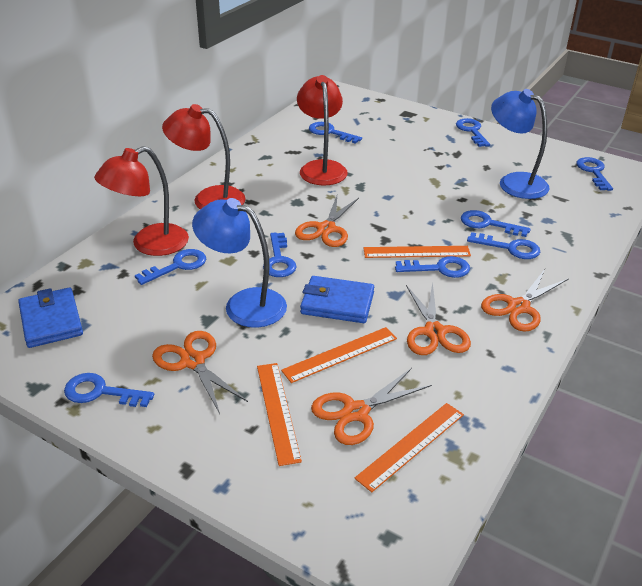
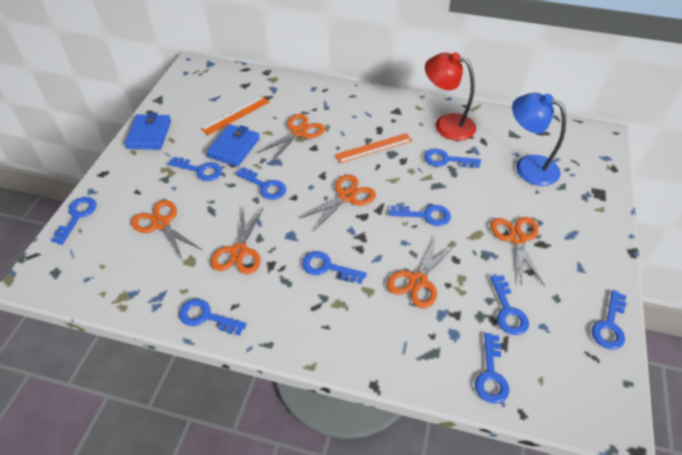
blue key: [64,373,154,407] [135,249,206,285] [263,232,296,277] [309,122,362,144] [395,256,470,278] [456,118,490,147] [461,210,531,237] [467,232,540,259] [576,157,613,191] = 9 -> [51,197,97,245] [168,157,222,181] [179,299,247,336] [236,167,286,200] [302,251,367,284] [389,205,451,226] [424,149,481,168] [475,333,509,404] [490,275,529,335] [591,290,627,350] = 10
blue lamp: [192,198,287,328] [491,89,550,199] = 2 -> [512,93,566,186] = 1
orange ruler: [257,363,302,466] [281,327,397,383] [354,403,464,492] [364,246,471,258] = 4 -> [201,96,270,135] [335,133,412,163] = 2
orange scissors: [152,331,248,414] [295,196,359,247] [311,368,432,445] [406,282,471,355] [481,269,568,332] = 5 -> [131,200,202,261] [211,209,263,274] [258,114,325,162] [299,175,376,231] [387,238,457,308] [490,217,545,286] = 6
red lamp: [94,146,189,256] [162,104,246,210] [297,75,348,185] = 3 -> [425,52,476,141] = 1

